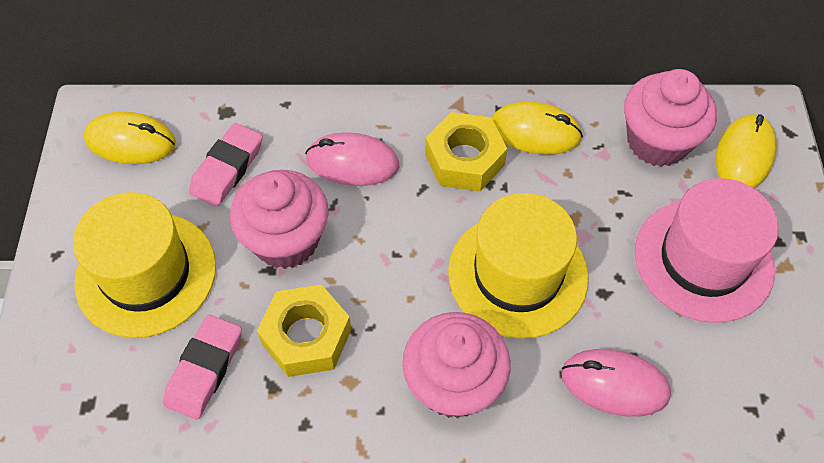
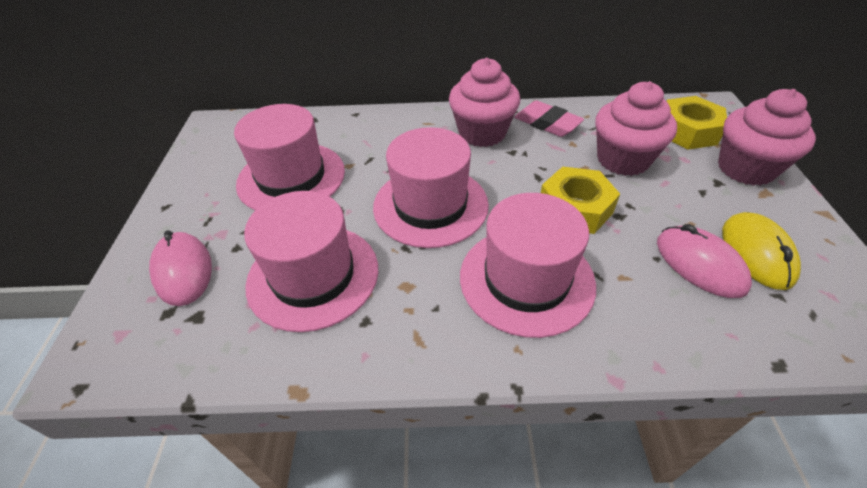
pink eraser: [163,315,242,420] [189,123,262,207] = 2 -> [514,100,584,137] = 1
pink hat: [635,178,779,323] = 1 -> [234,104,345,210] [244,191,378,332] [373,127,489,248] [460,193,596,338] = 4
yellow hat: [73,192,216,338] [448,193,589,339] = 2 -> none = 0
yellow mouse: [84,111,176,164] [492,102,583,155] [716,114,777,188] = 3 -> [722,212,801,290] = 1

